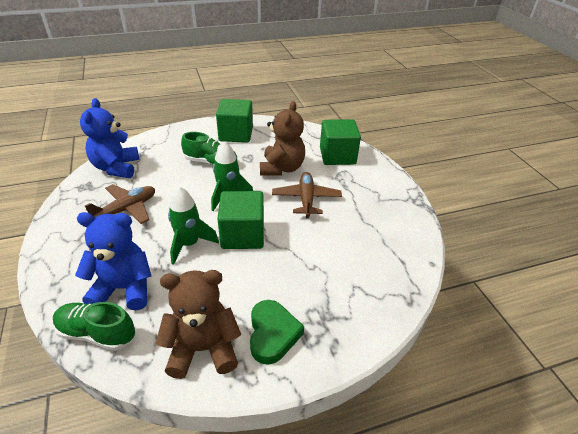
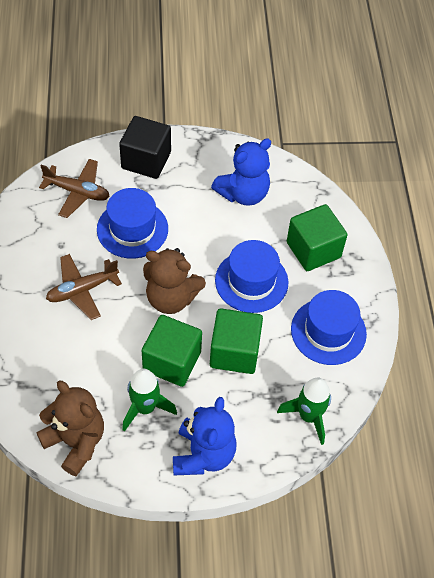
black cube: none = 0 -> [119,116,171,179] = 1
blue hat: none = 0 -> [97,188,168,259] [215,240,288,313] [291,290,367,365] = 3
green heart: [250,300,304,365] = 1 -> none = 0
green shoe: [53,302,135,351] [181,132,238,165] = 2 -> none = 0

